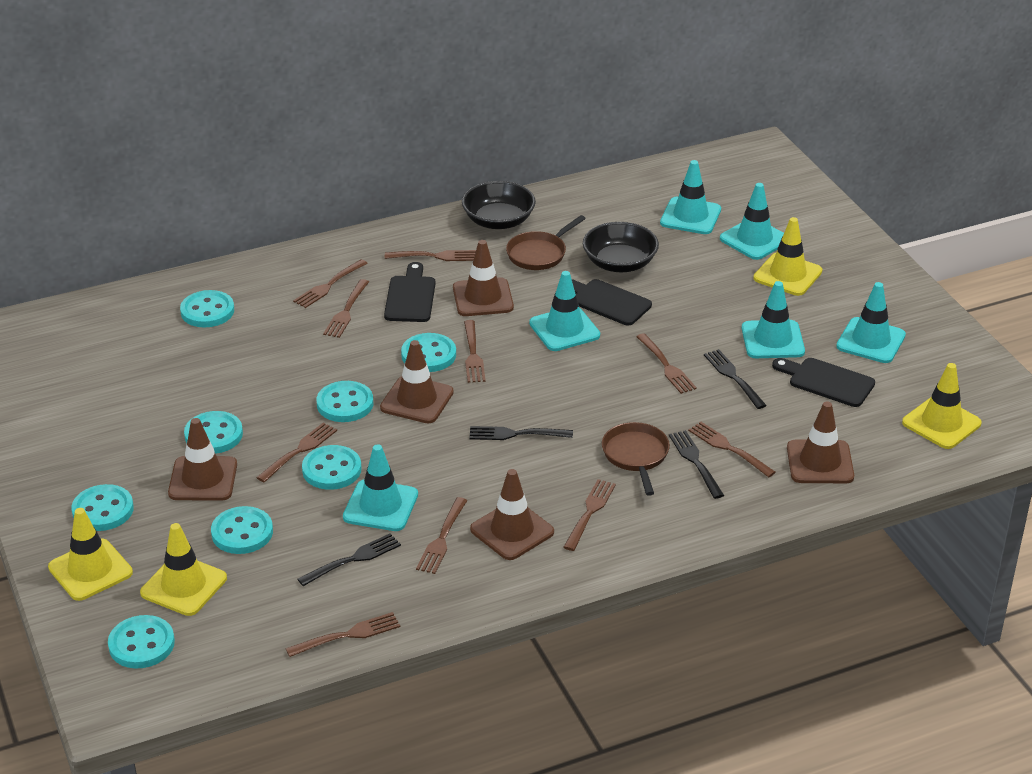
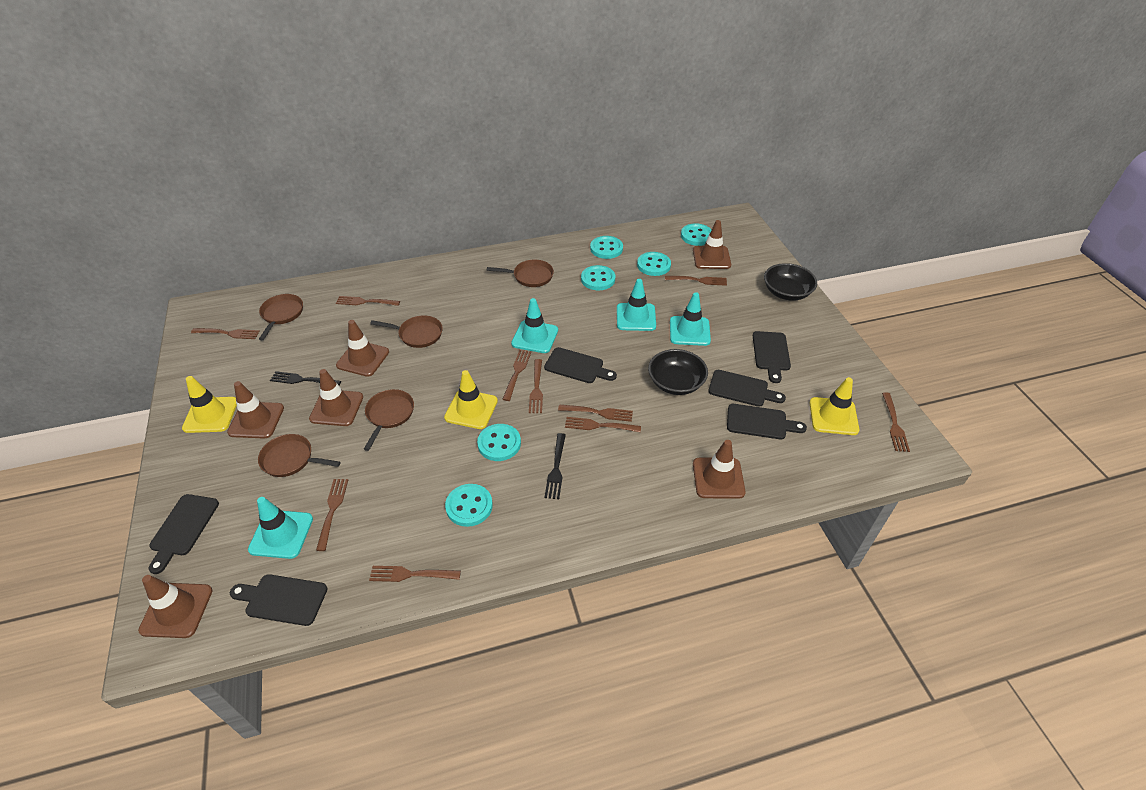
black cutting board: [384,262,436,322] [572,279,652,326] [772,358,875,407] = 3 -> [148,494,219,574] [230,574,327,626] [544,347,617,383] [708,370,786,407] [727,404,807,439] [753,331,791,383] = 6
black fork: [298,533,401,586] [469,426,573,440] [669,430,724,499] [704,349,767,409] = 4 -> [270,371,341,386] [545,433,566,499] = 2
brown pan: [506,215,586,270] [602,422,670,496] = 2 -> [258,434,340,477] [259,294,303,340] [364,389,414,451] [370,315,443,348] [487,259,554,287] = 5
brown traffic cone: [168,418,237,501] [380,340,454,423] [453,240,514,316] [470,469,554,560] [787,402,854,483] = 5 -> [138,575,213,638] [227,381,284,439] [309,369,363,426] [336,320,389,377] [693,220,731,269] [693,440,746,499] = 6
turquoise button: [71,484,134,531] [108,615,175,668] [180,290,234,328] [184,411,243,454] [211,506,273,554] [302,445,361,490] [317,381,373,422] [401,333,456,372] = 8 -> [445,484,493,527] [477,424,521,461] [581,265,615,290] [590,236,623,259] [637,252,671,276] [681,223,712,246] = 6
turquoise traffic cone: [343,444,418,531] [529,271,600,351] [660,160,721,234] [720,183,784,260] [742,281,805,358] [836,282,906,363] = 6 -> [248,497,313,559] [511,298,558,353] [617,279,656,331] [670,292,711,346] = 4
yellow traffic cone: [48,508,133,601] [140,523,227,616] [753,217,822,296] [902,363,982,449] = 4 -> [182,376,237,433] [444,370,498,429] [810,377,859,435] = 3

